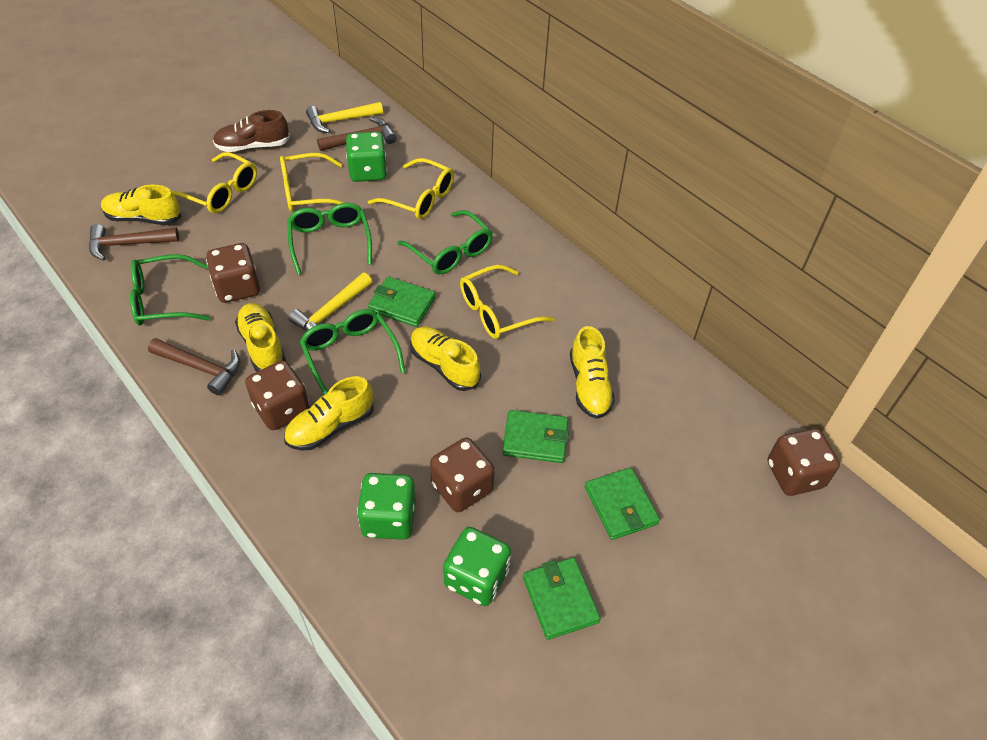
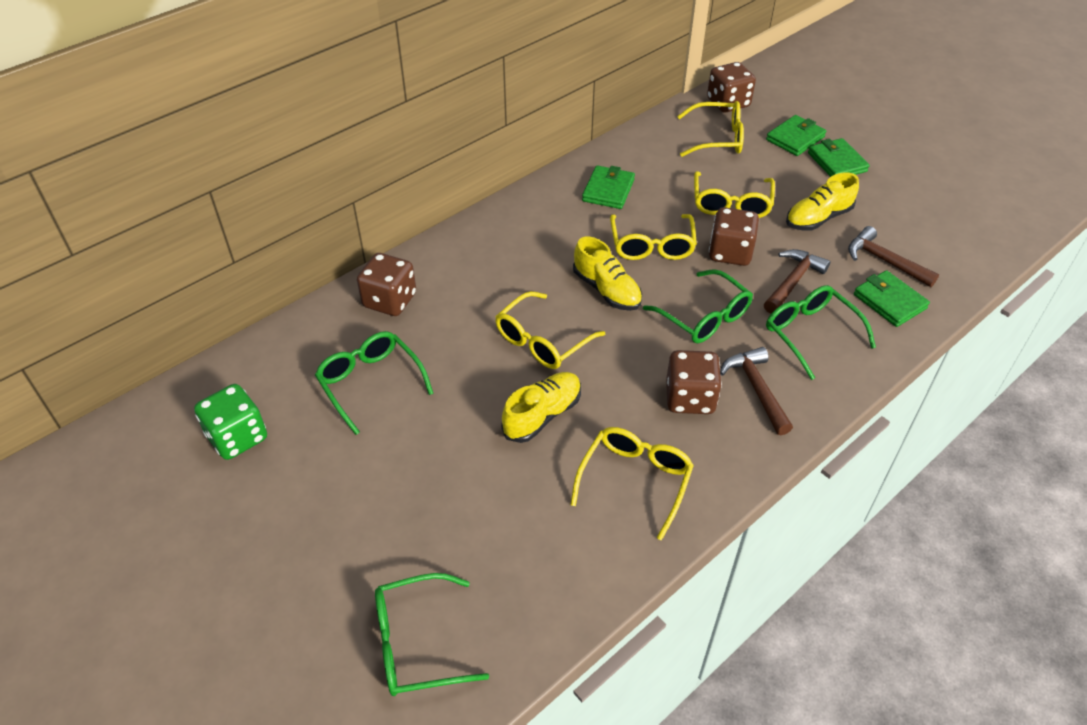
brown shoe: [213,110,290,152] = 1 -> none = 0
green dice: [346,132,387,182] [357,473,416,540] [443,527,511,606] = 3 -> [194,384,267,460] = 1
yellow glasses: [172,152,257,213] [280,153,345,212] [368,158,454,219] [460,265,555,339] = 4 -> [495,291,605,369] [570,427,694,541] [610,214,697,260] [677,101,744,157] [694,171,775,218] = 5
yellow hammer: [288,273,372,331] [306,102,383,133] = 2 -> none = 0
yellow shoe: [101,185,182,225] [235,303,286,372] [284,376,374,450] [410,327,481,391] [570,326,615,419] = 5 -> [501,372,581,443] [573,237,642,311] [786,172,859,231] = 3

